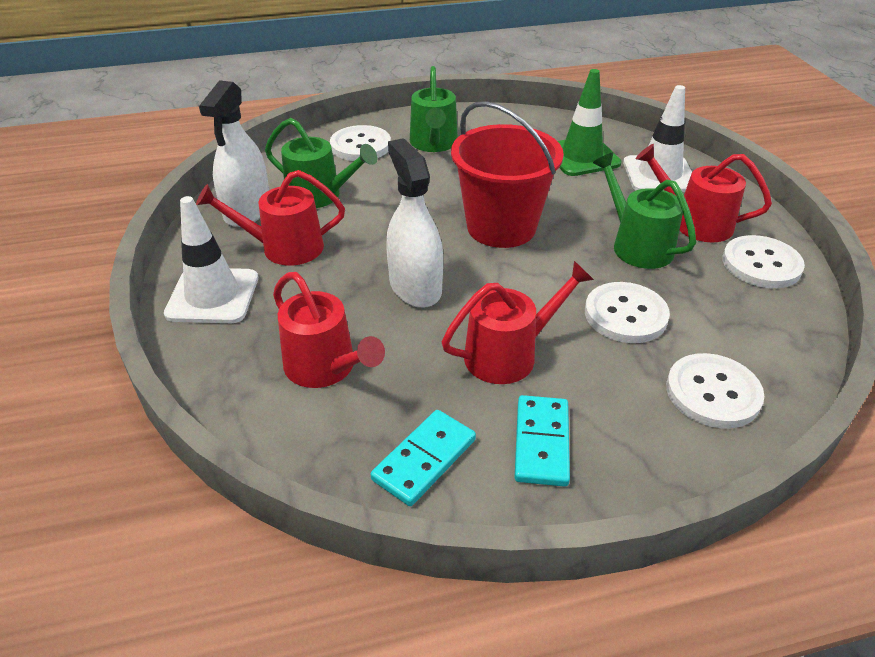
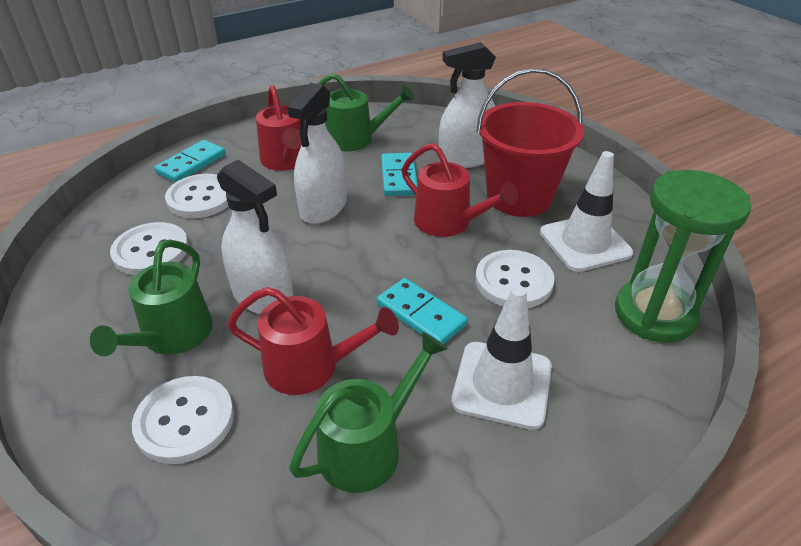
green hourglass: none = 0 -> [615,170,751,343] = 1
green traffic cone: [557,69,621,176] = 1 -> none = 0
red watering can: [196,170,345,266] [273,272,385,388] [442,261,594,384] [636,144,772,242] = 4 -> [227,287,399,395] [256,85,302,171] [402,143,518,237] = 3
turquoise domino: [371,410,476,506] [514,395,570,487] = 2 -> [154,140,226,182] [377,278,468,345] [381,153,417,196] = 3
white spray bottle: [199,80,269,227] [386,138,443,308] = 2 -> [217,159,294,314] [287,83,347,224] [439,42,496,168] = 3

